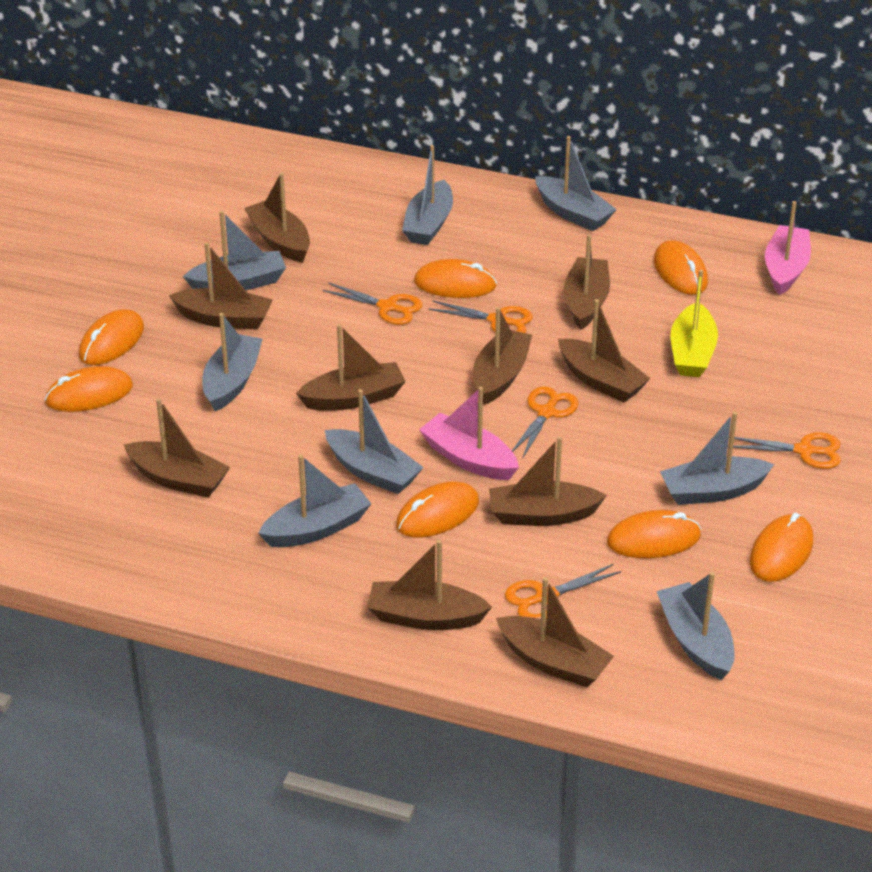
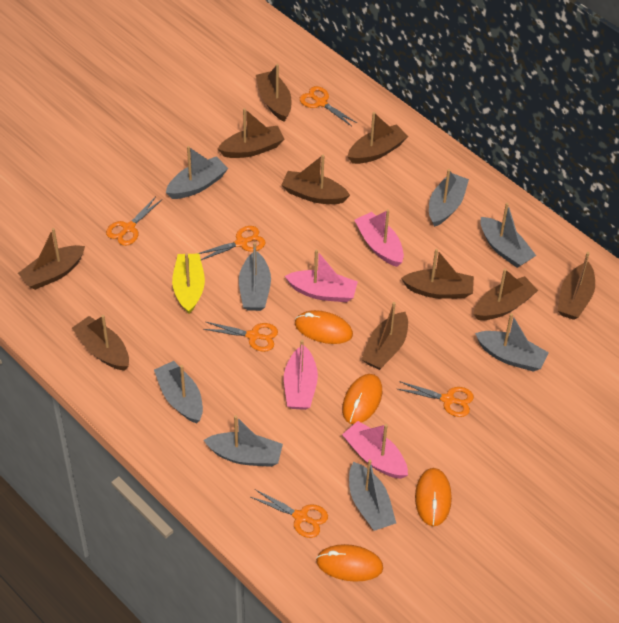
orange mouse: [45,366,133,412] [79,309,144,365] [396,482,479,537] [414,259,497,298] [607,510,701,558] [654,240,708,295] [750,513,813,582] = 7 -> [295,310,353,344] [316,544,383,582] [342,374,382,424] [415,468,452,526] = 4
orange scissors: [322,282,423,325] [428,300,533,333] [505,564,621,619] [512,387,579,459] [729,433,841,469] = 5 -> [106,197,162,246] [197,226,266,260] [203,322,278,352] [251,489,328,538] [300,86,357,126] [398,381,474,417] = 6
pink boat: [419,387,519,480] [765,201,811,295] = 2 -> [284,340,318,410] [285,250,358,302] [342,421,408,479] [354,209,404,267] = 4

